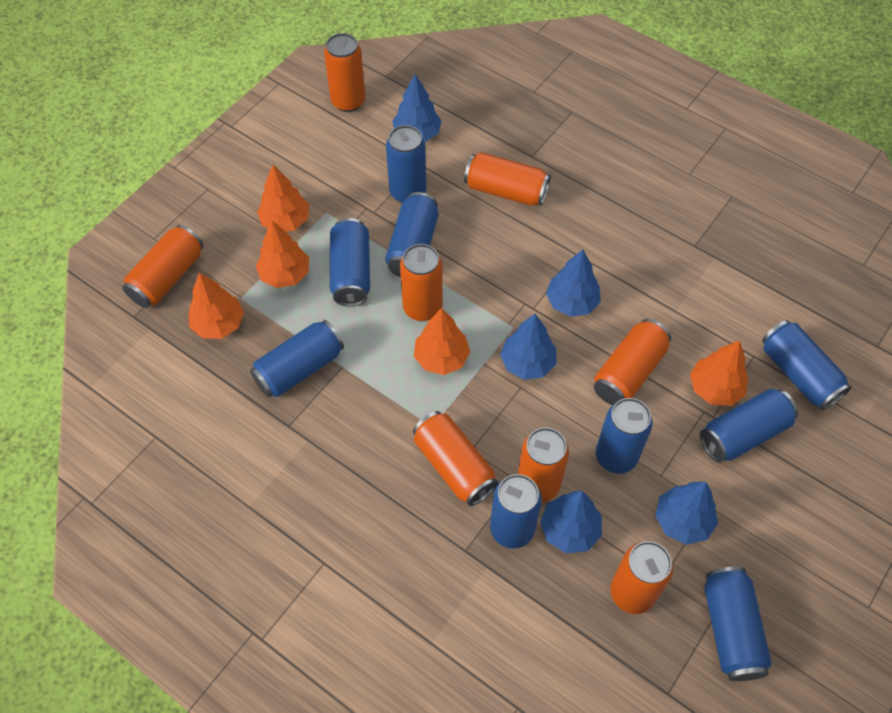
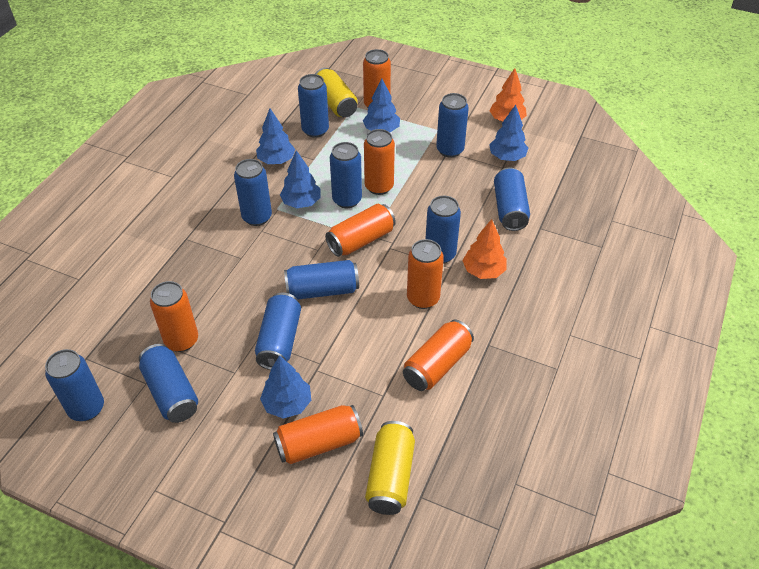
blue can: [250,320,344,398] [330,218,370,307] [385,192,439,277] [386,125,426,203] [490,474,542,549] [596,398,653,474] [700,389,798,463] [704,567,772,681] [762,320,851,410] = 9 -> [45,349,104,421] [139,344,198,423] [234,159,272,226] [255,293,301,370] [284,260,359,299] [298,74,329,138] [330,142,362,208] [425,196,461,264] [436,93,469,158] [494,167,530,231] = 10
orange can: [122,225,204,308] [324,33,366,112] [400,244,443,321] [413,411,499,506] [464,152,551,206] [518,427,569,503] [594,319,671,405] [610,541,673,614] = 8 -> [150,281,198,352] [273,405,363,464] [325,204,396,257] [363,49,391,108] [364,129,395,195] [403,320,474,391] [407,239,444,309] = 7
orange tree: [189,272,244,339] [256,221,309,288] [257,165,309,231] [414,308,470,375] [690,340,748,406] = 5 -> [462,219,507,279] [489,68,527,122] = 2
yellow can: none = 0 -> [315,68,358,118] [365,421,415,515] = 2

